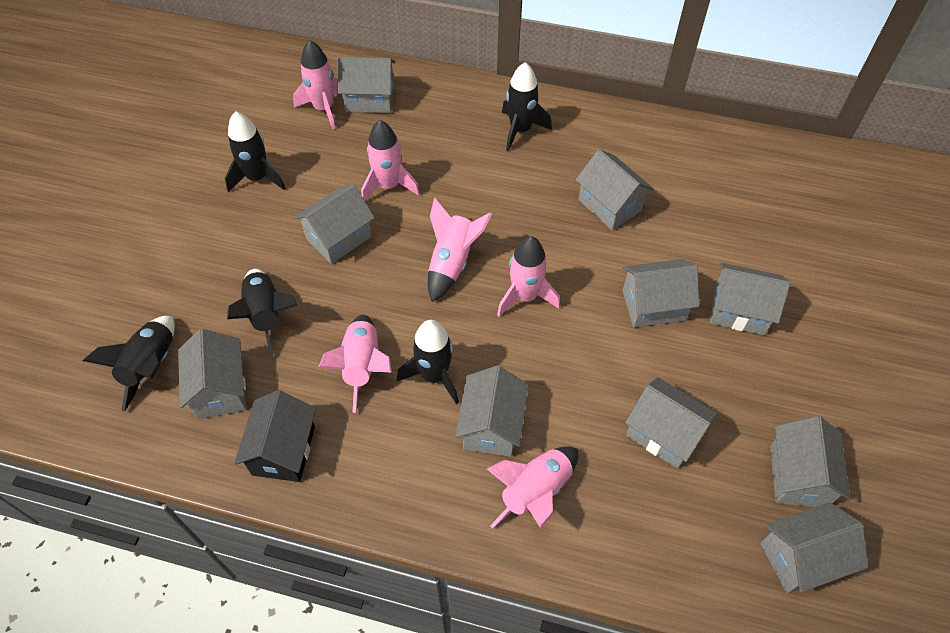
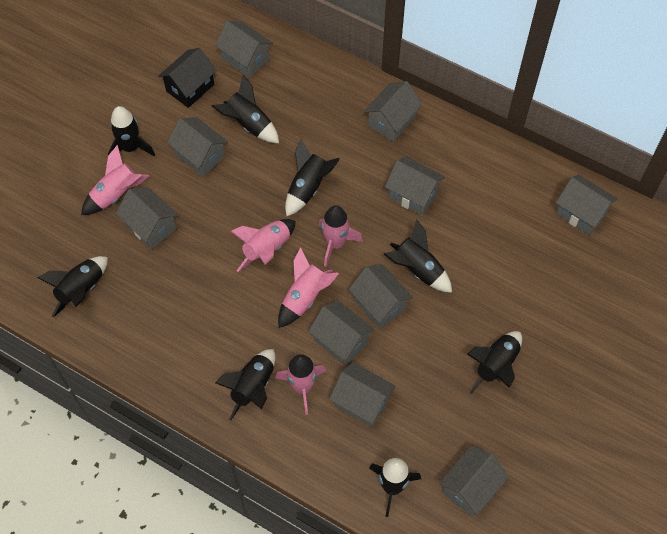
black rocket: [83,316,175,412] [225,111,286,192] [227,269,298,357] [397,320,459,404] [502,62,552,152] = 5 -> [37,256,108,318] [108,106,155,157] [212,75,279,143] [215,349,275,420] [285,139,340,217] [369,458,421,517] [384,219,452,293] [467,331,522,394] = 8
pink rocket: [293,40,338,129] [318,315,392,413] [361,120,420,201] [428,198,492,302] [487,446,578,529] [497,236,560,317] = 6 -> [81,145,149,215] [231,219,296,272] [275,354,326,415] [278,247,339,328] [318,205,363,267] = 5

